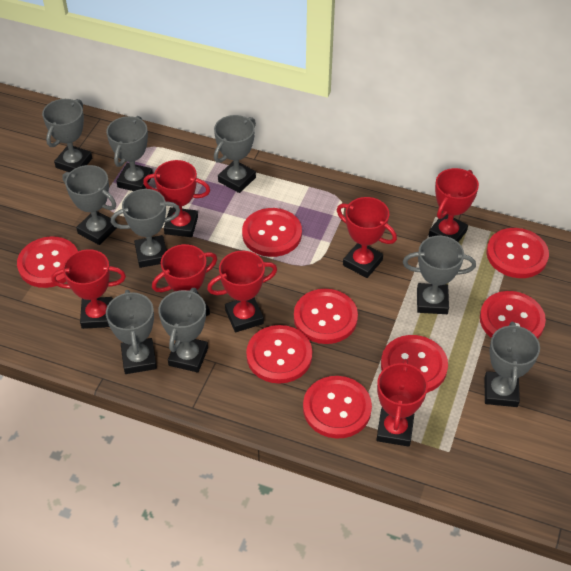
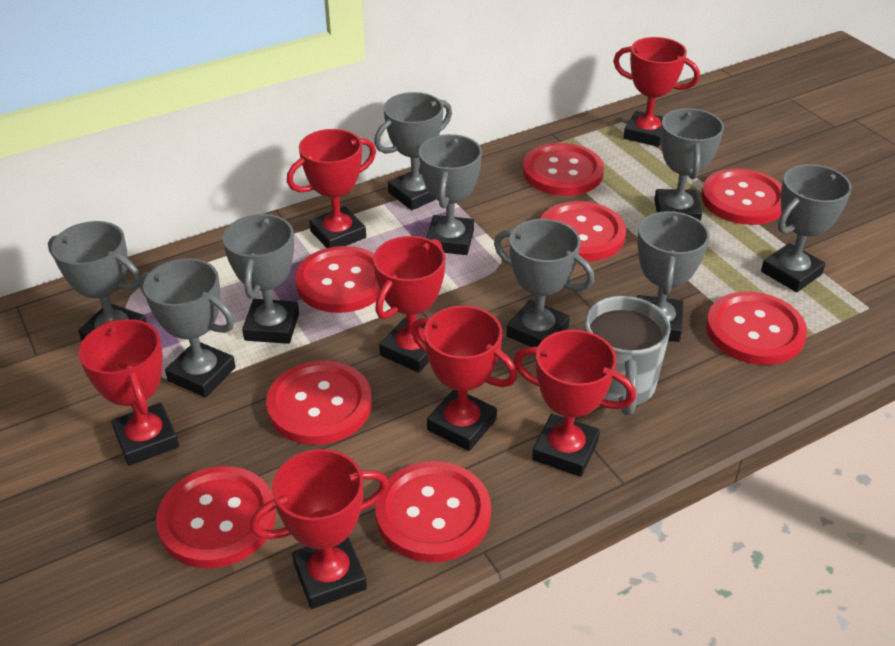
grey mug: none = 0 -> [584,296,671,415] = 1

